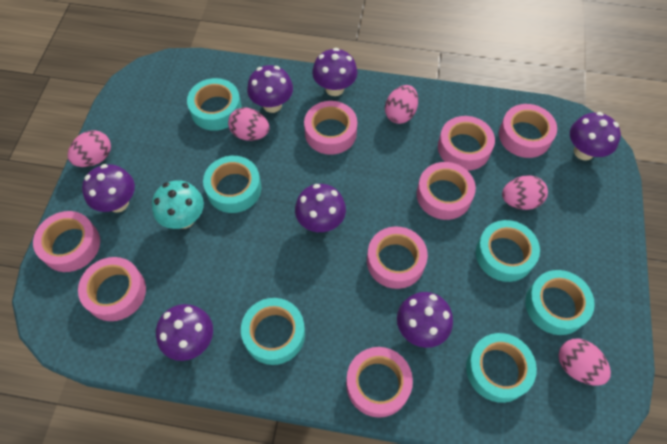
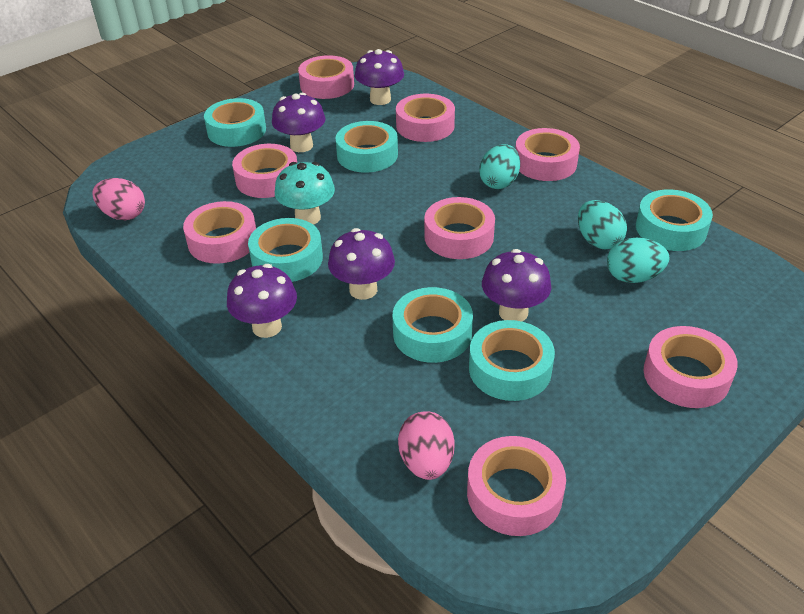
pink egg: [68,130,111,167] [228,107,269,141] [385,85,418,124] [502,175,548,210] [559,338,611,386] = 5 -> [92,178,145,220] [398,411,455,480] = 2
purple mushroom: [82,164,135,213] [156,304,213,361] [247,65,293,113] [295,184,346,232] [312,48,357,96] [397,292,453,348] [570,112,621,160] = 7 -> [227,264,297,338] [272,93,325,152] [328,228,395,300] [355,49,404,105] [482,249,551,322] = 5
turquoise egg: none = 0 -> [479,144,520,189] [578,200,627,249] [607,238,669,283] = 3

